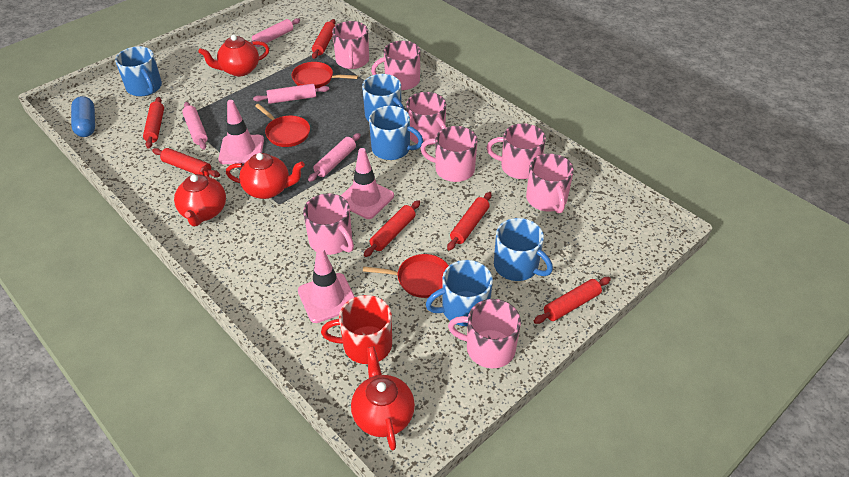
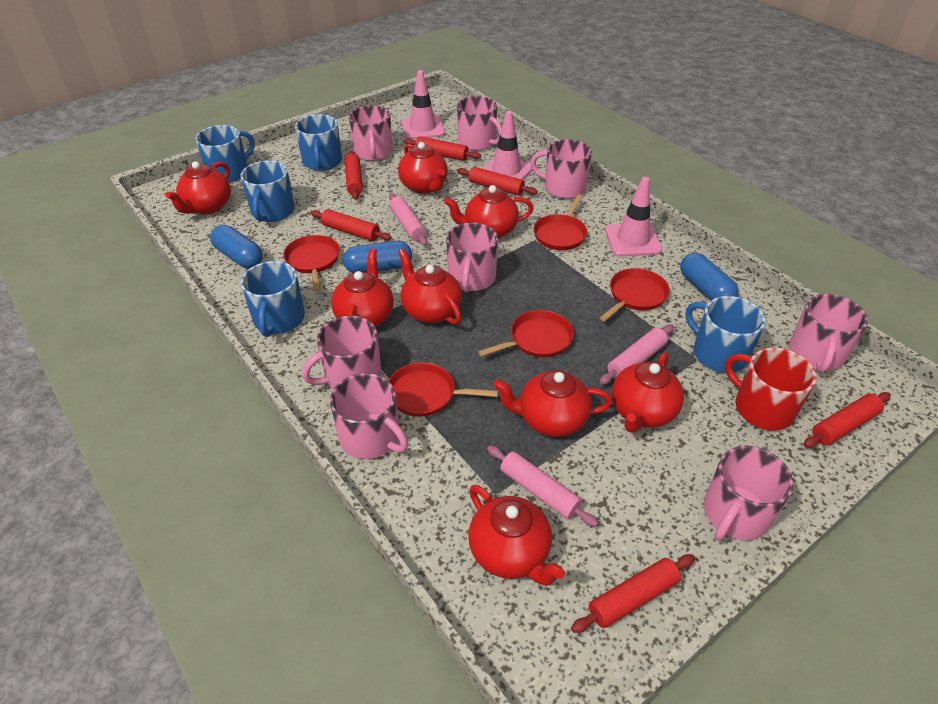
blue capsule: [71,96,95,137] = 1 -> [210,225,263,269] [343,241,412,273] [680,253,739,300] = 3
pink rolling pin: [182,102,208,150] [250,18,300,47] [253,84,329,104] [308,133,361,182] = 4 -> [389,193,427,246] [487,445,598,527] [600,324,674,385] = 3
red pan: [255,104,310,147] [291,62,358,89] [363,254,449,298] = 3 -> [283,235,340,292] [389,362,498,417] [478,310,574,357] [533,194,587,250] [600,268,670,321] = 5
red teapot: [174,166,226,226] [199,35,269,77] [226,153,305,199] [351,346,415,450] = 4 -> [165,161,231,214] [331,249,394,327] [398,142,448,194] [398,249,462,325] [444,185,534,239] [468,485,565,585] [493,370,613,437] [612,352,684,433] = 8

